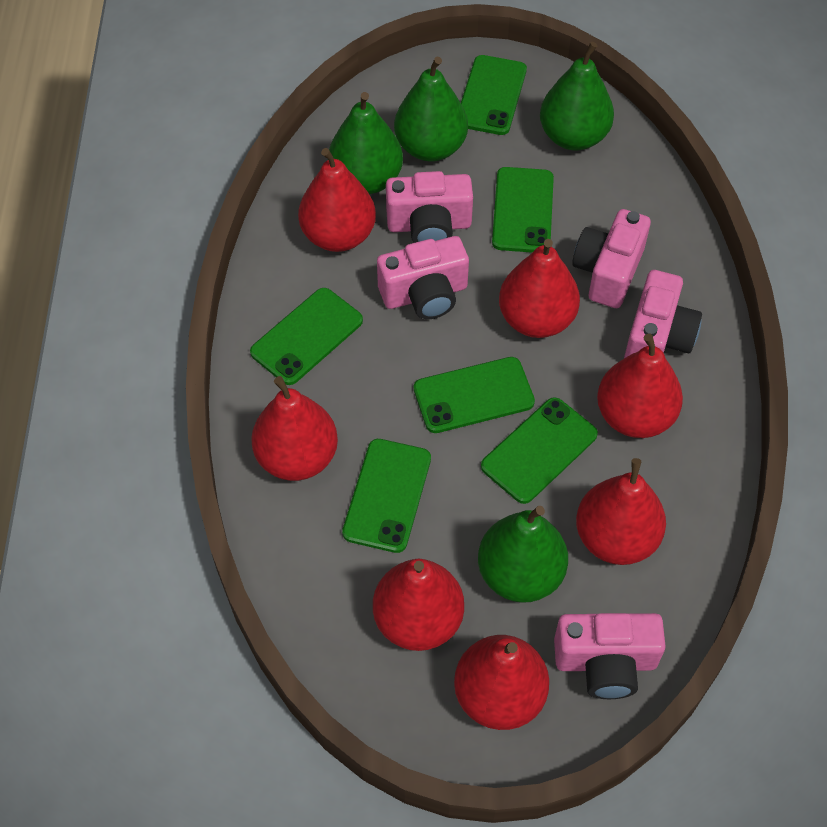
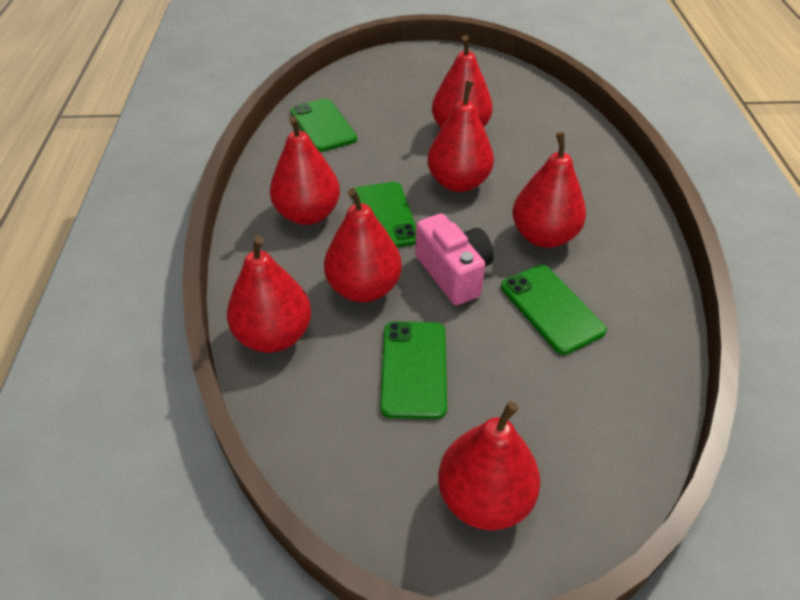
green pear: [329,92,403,194] [394,57,468,161] [478,506,568,603] [540,42,614,151] = 4 -> none = 0
green phone: [250,288,363,385] [342,439,431,553] [414,357,535,433] [461,55,527,135] [481,397,598,504] [492,167,554,253] = 6 -> [290,98,357,152] [354,182,416,247] [380,321,447,419] [501,265,607,355] = 4
pink camera: [377,236,469,319] [386,171,473,243] [554,613,666,699] [572,209,651,308] [624,270,702,358] = 5 -> [415,213,494,305] = 1

